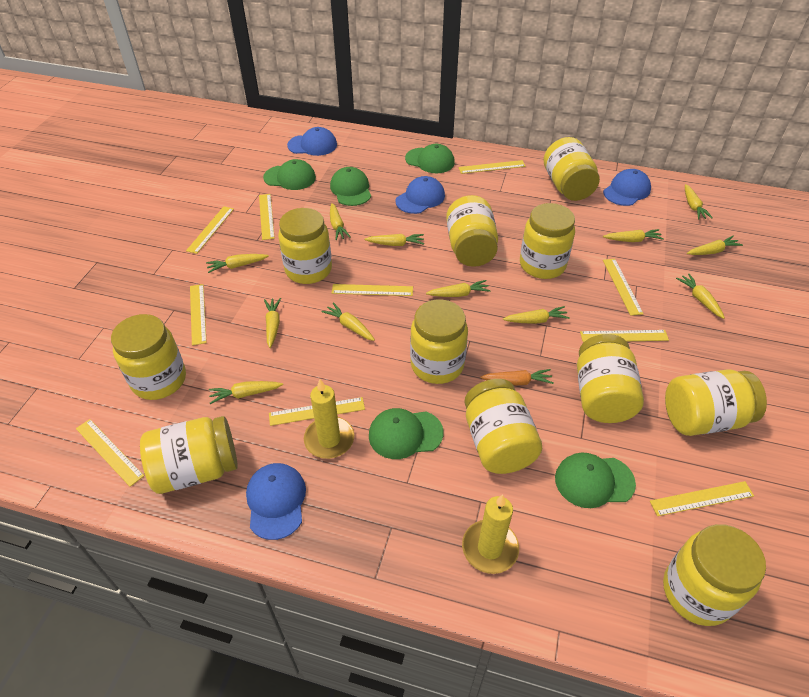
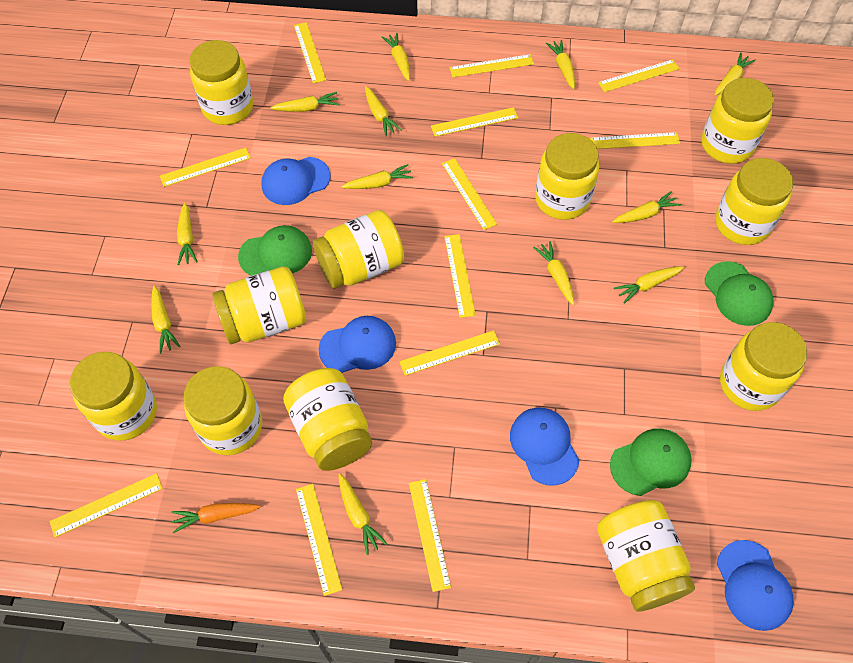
green cap: [263,159,316,190] [330,167,371,206] [369,408,444,459] [405,144,455,173] [555,453,636,508] = 5 -> [238,225,312,276] [610,429,692,496] [705,261,773,326] = 3
yellow candle: [304,379,354,459] [462,494,519,574] = 2 -> none = 0
yellow ruler: [76,419,144,487] [186,206,234,254] [190,284,207,346] [259,194,275,240] [269,397,365,426] [332,284,413,296] [458,160,526,174] [580,330,669,342] [603,259,644,316] [650,481,754,516] = 10 -> [50,473,163,537] [160,148,251,187] [294,22,326,83] [296,484,342,596] [399,330,500,376] [409,479,451,592] [431,107,518,137] [442,158,497,230] [444,234,476,318] [449,54,534,77] [590,132,680,149] [598,59,680,92] = 12

